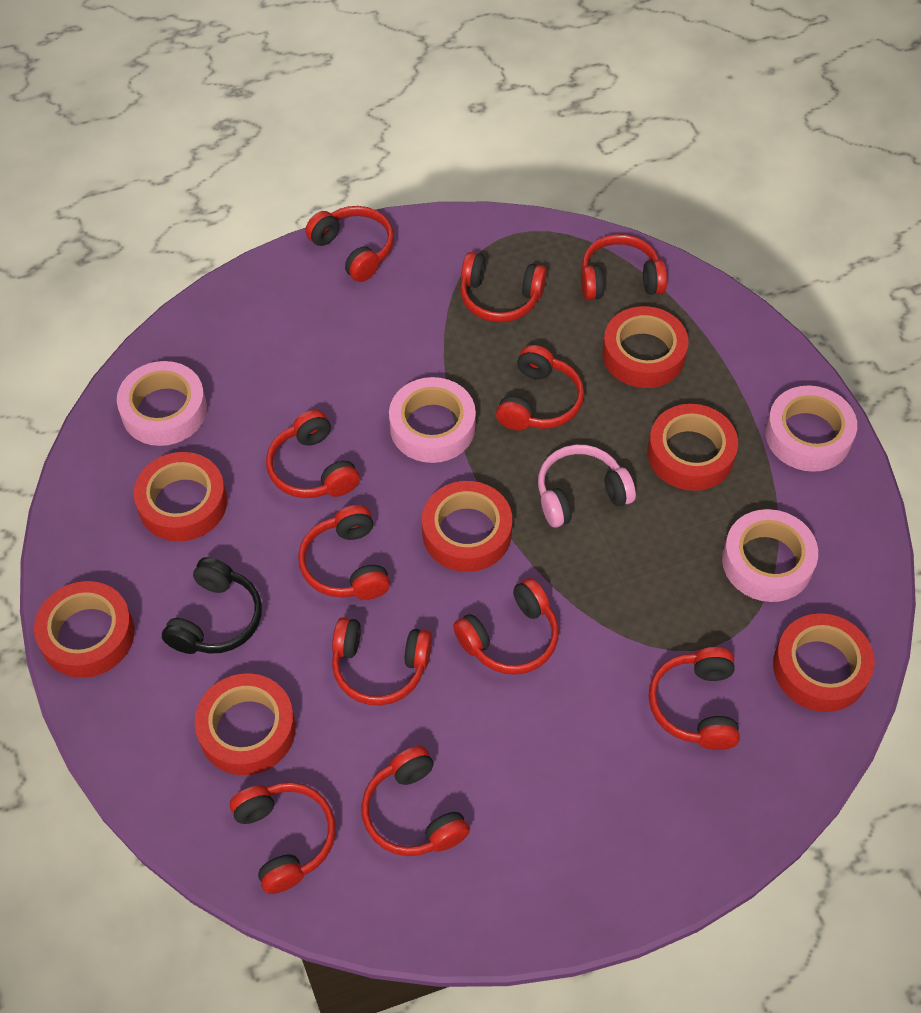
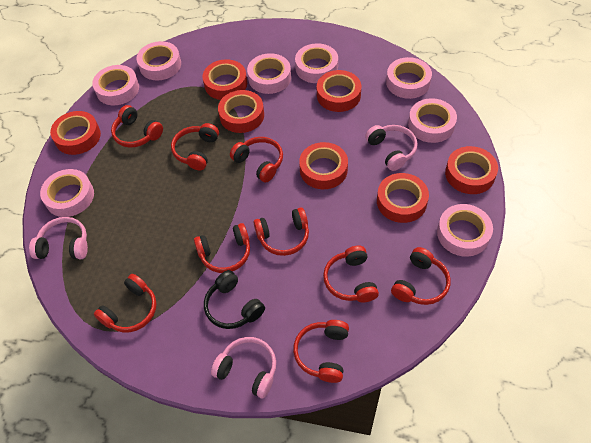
pink headphones: [538,445,636,528] = 1 -> [29,217,88,259] [211,337,276,398] [365,125,418,171] = 3
pink tape: [117,361,207,446] [389,377,476,463] [722,509,818,602] [765,386,857,472] = 4 -> [40,169,94,217] [92,65,139,105] [137,41,181,80] [247,53,291,94] [295,43,338,83] [386,57,432,99] [408,98,457,143] [437,204,493,257] = 8
red headphones: [230,782,336,894] [266,410,360,498] [298,505,390,600] [305,206,394,282] [332,617,432,706] [361,746,470,856] [453,578,559,675] [460,252,547,323] [496,345,584,431] [581,234,667,300] [649,647,740,750] = 11 -> [94,274,157,333] [111,105,163,148] [171,123,219,171] [194,223,250,273] [230,137,283,183] [254,207,309,256] [293,320,349,383] [323,245,379,303] [391,247,451,305] = 9

